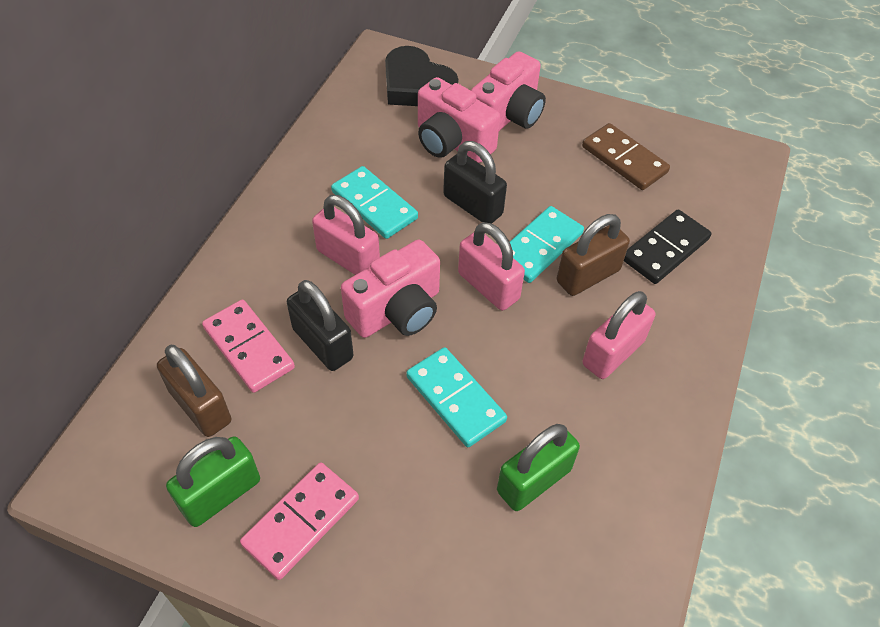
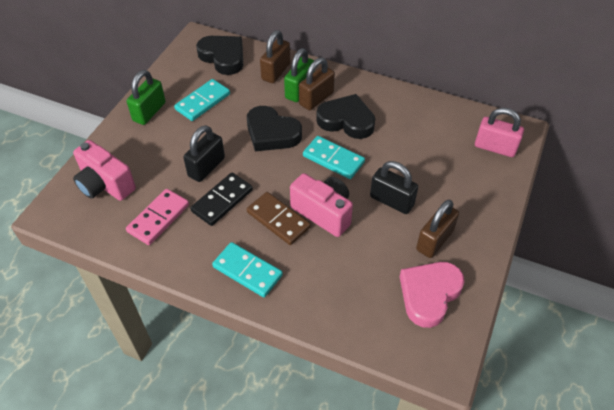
black heart: [385,46,458,106] = 1 -> [196,36,243,75] [247,106,302,151] [316,94,375,139] = 3
brown padlock: [157,345,232,437] [557,214,630,296] = 2 -> [260,30,290,83] [299,58,335,110] [416,200,459,258] = 3
pink camera: [341,240,440,338] [418,77,500,163] [471,51,546,131] = 3 -> [73,140,136,201] [290,173,353,237] = 2
pink domino: [202,300,295,393] [240,463,359,580] = 2 -> [126,189,189,245] = 1
pink heart: none = 0 -> [400,262,465,328] = 1
pink padlock: [312,195,380,275] [458,222,525,311] [583,291,655,379] = 3 -> [475,108,524,157] = 1

